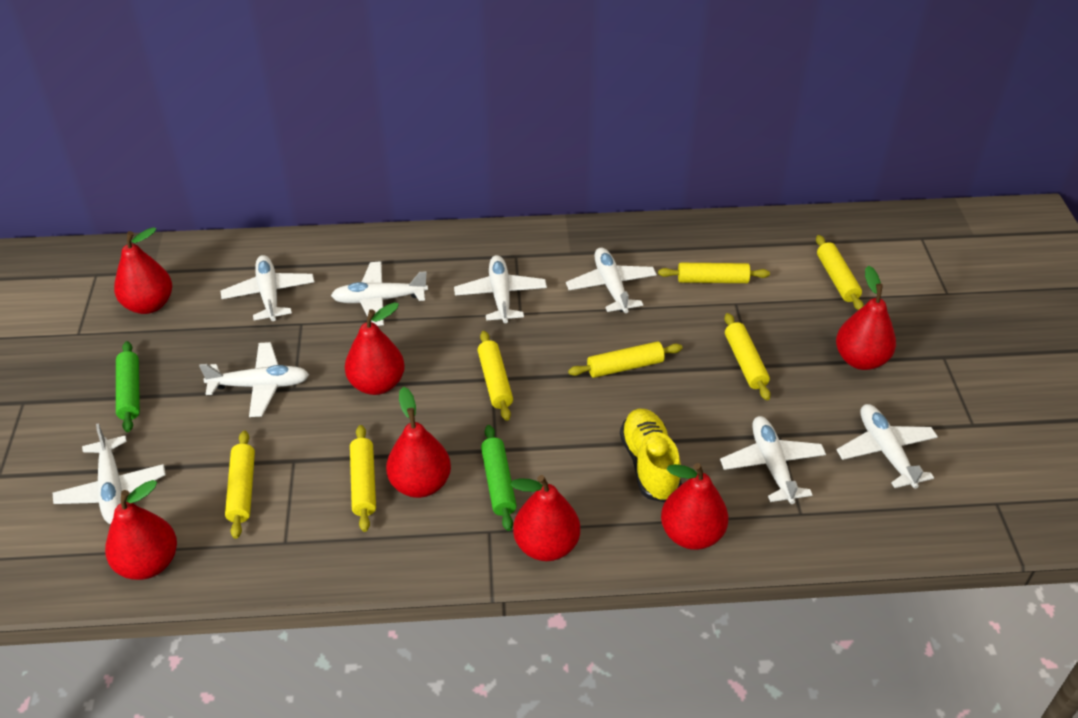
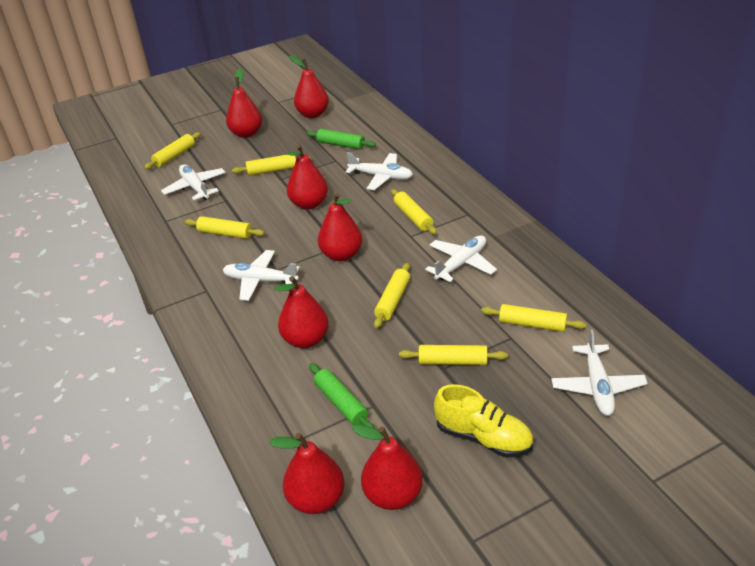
white plane: [53,423,166,524] [199,342,309,417] [221,255,314,321] [331,261,428,326] [454,255,547,323] [566,248,657,313] [720,416,826,504] [836,404,938,489] = 8 -> [161,164,226,200] [223,250,300,301] [346,152,413,190] [425,235,497,282] [551,329,648,416] = 5

